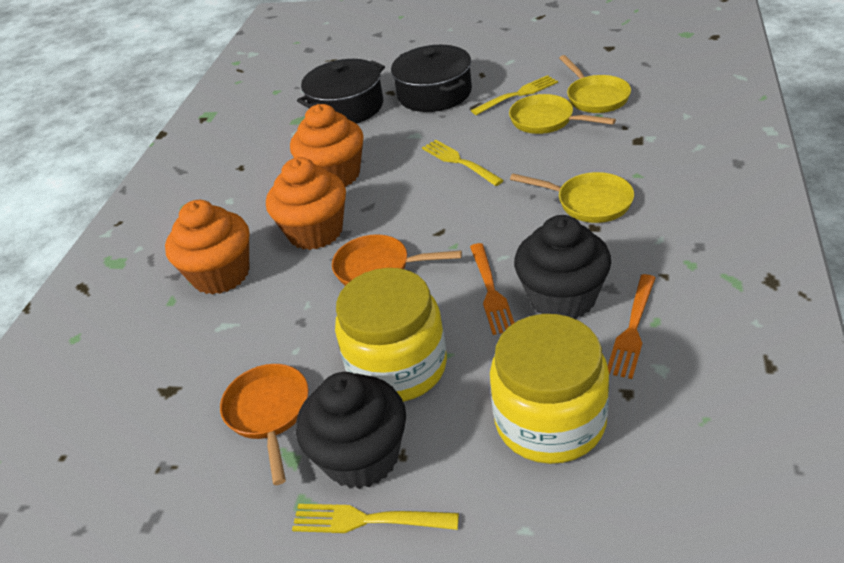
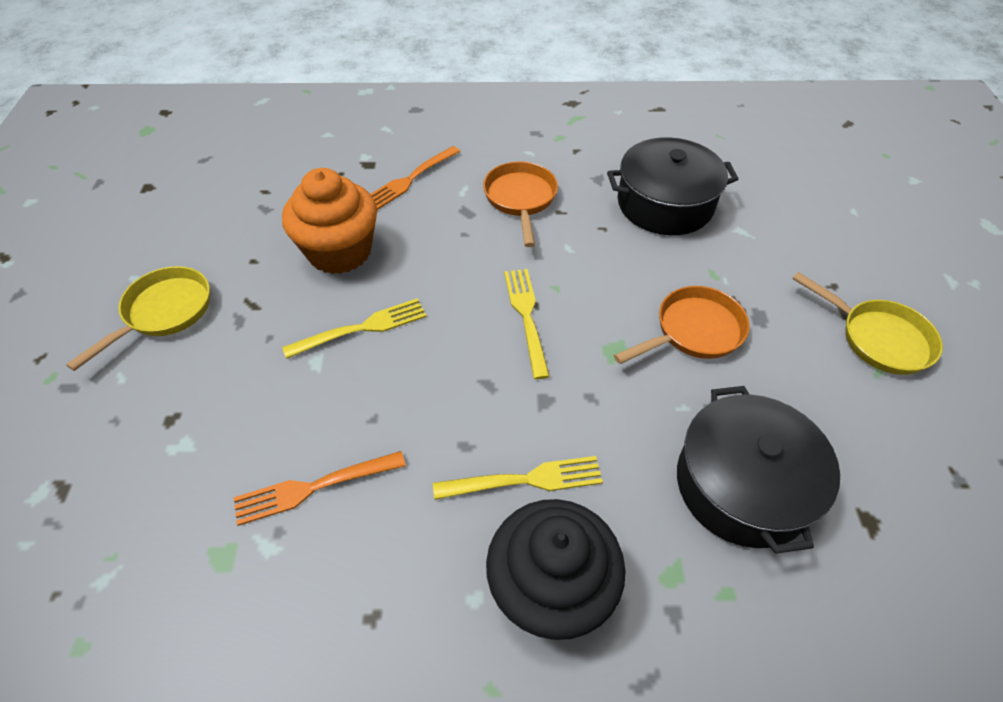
black cupcake: [296,372,406,489] [514,215,611,319] = 2 -> [486,499,626,640] = 1
orange cupcake: [165,200,249,295] [266,157,346,250] [290,104,364,187] = 3 -> [282,168,377,274] = 1
yellow jar: [335,268,447,402] [490,314,609,464] = 2 -> none = 0
yellow pan: [509,94,616,134] [510,172,634,223] [559,55,631,113] = 3 -> [66,266,210,371] [792,272,943,375] = 2

